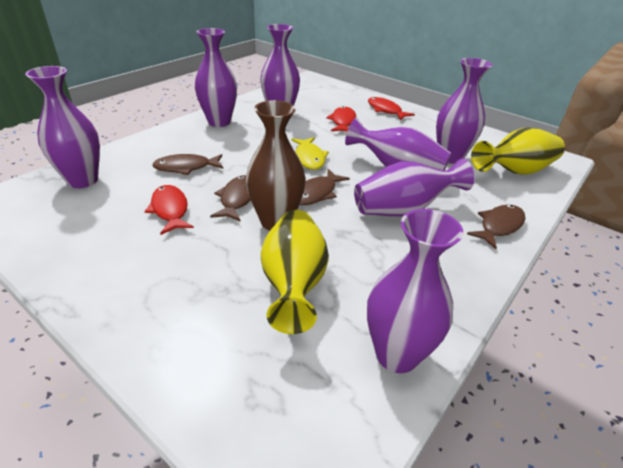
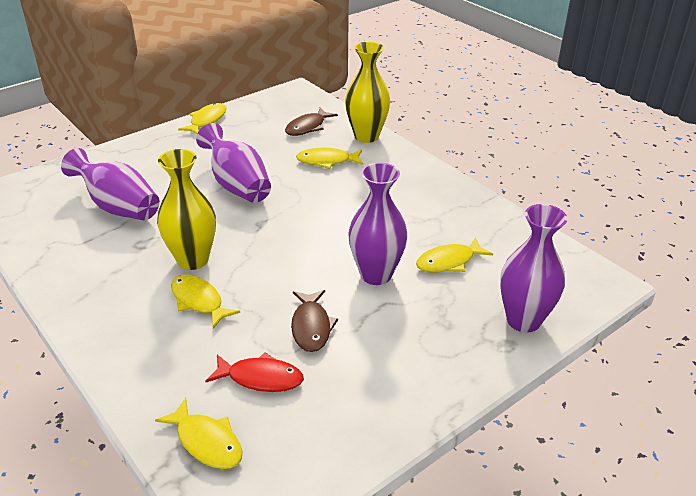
brown fish: [152,154,224,175] [210,175,251,222] [300,169,350,205] [467,205,526,249] = 4 -> [285,108,338,136] [291,290,338,352] = 2
brown vase: [246,100,306,231] = 1 -> none = 0
purple vase: [25,66,100,188] [195,28,237,127] [260,24,300,105] [345,118,451,171] [354,158,474,216] [367,209,464,373] [436,58,492,164] = 7 -> [61,148,160,220] [196,123,271,203] [348,163,407,285] [500,204,567,332] = 4
red fish: [144,185,194,235] [326,106,356,132] [368,97,415,120] = 3 -> [205,352,304,392] = 1
yellow fish: [292,137,329,170] = 1 -> [155,398,243,469] [171,275,240,328] [178,103,226,134] [296,148,363,169] [416,238,493,273] = 5

